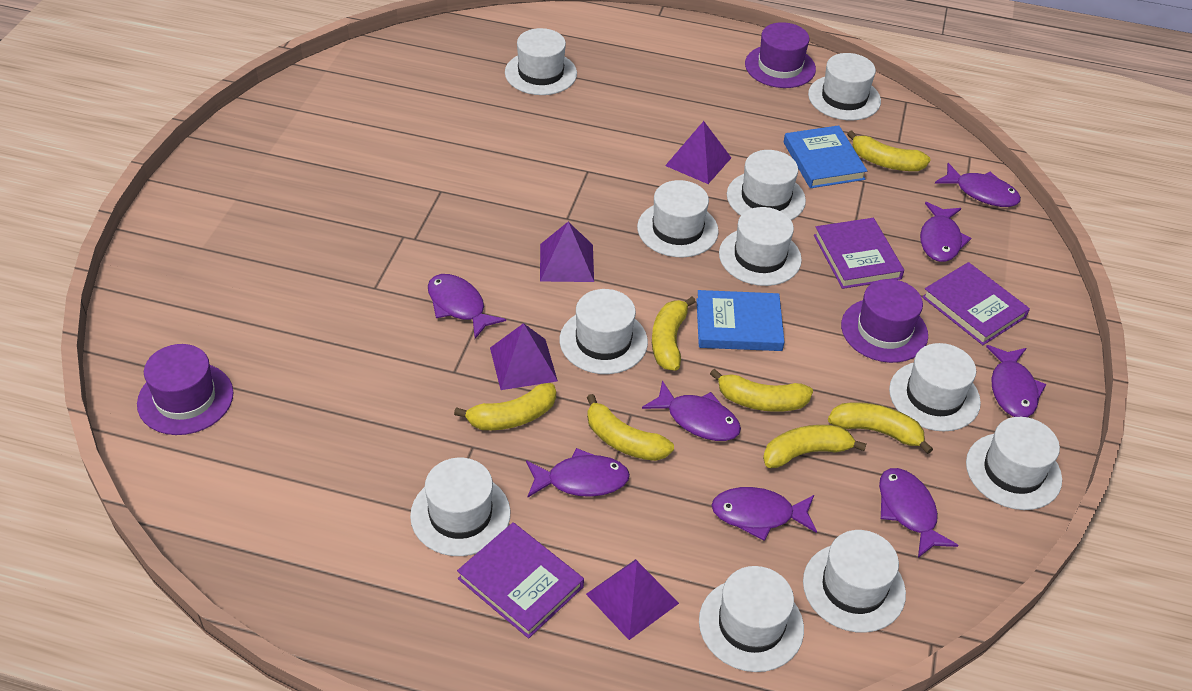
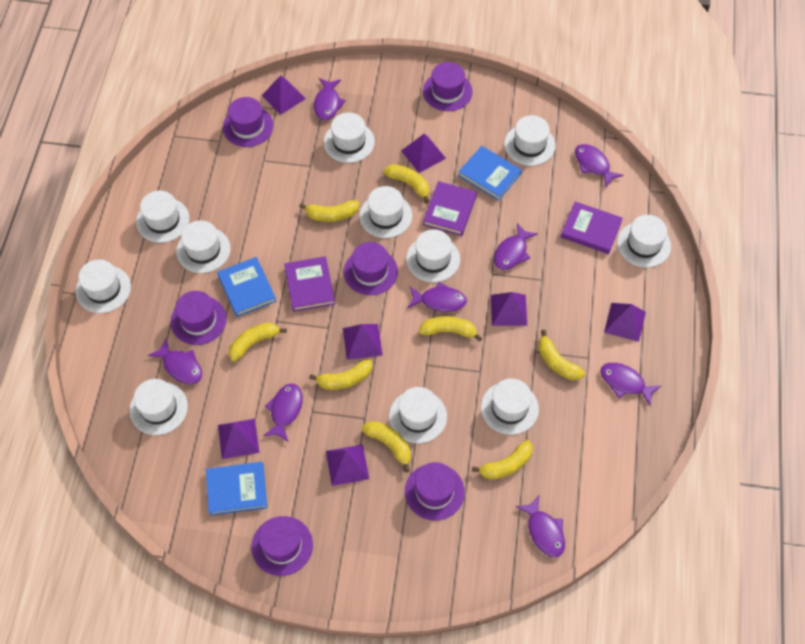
blue book: [696,290,785,351] [784,125,867,188] = 2 -> [206,462,267,516] [217,257,276,317] [458,146,522,201] = 3
purple hat: [137,344,234,435] [745,22,816,88] [841,279,928,363] = 3 -> [171,291,227,345] [223,97,274,147] [252,516,313,576] [344,242,398,295] [405,462,465,521] [423,62,473,111] = 6
purple pyramid: [490,323,558,390] [540,222,594,282] [586,559,679,640] [665,121,731,184] = 4 -> [218,419,259,459] [261,75,306,115] [326,444,369,486] [343,324,383,360] [401,134,446,173] [491,292,527,326] [604,303,646,342] = 7
yellow banana: [454,383,556,430] [587,394,674,461] [652,297,696,371] [710,369,813,412] [763,425,866,468] [828,402,933,454] [847,130,930,171] = 7 -> [229,322,287,362] [299,200,359,222] [309,359,372,390] [362,421,411,472] [383,164,429,203] [419,316,482,341] [472,440,533,480] [538,330,585,380] = 8

